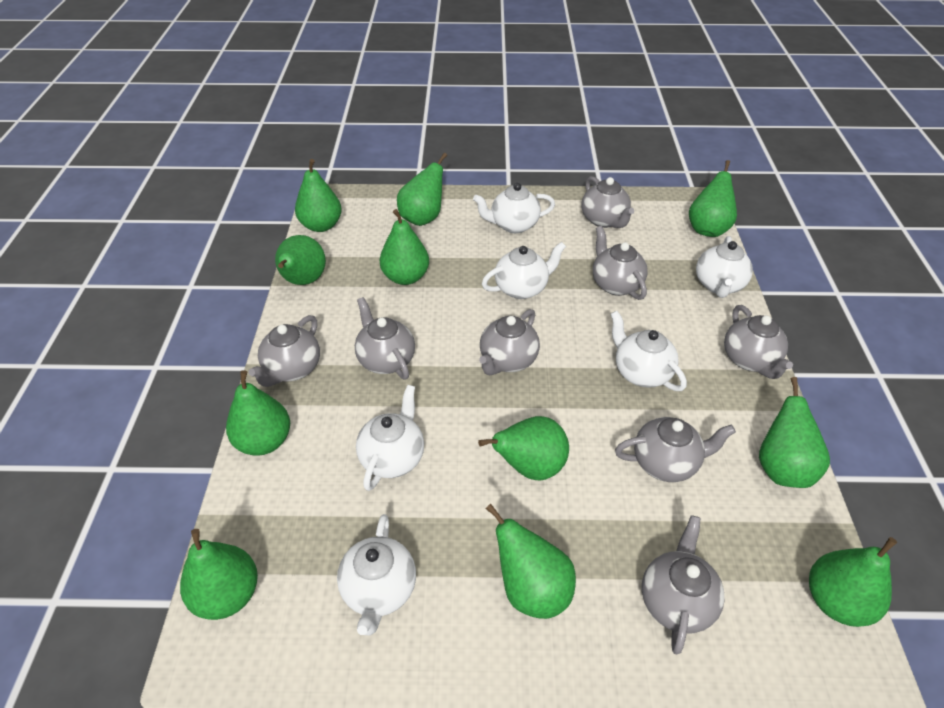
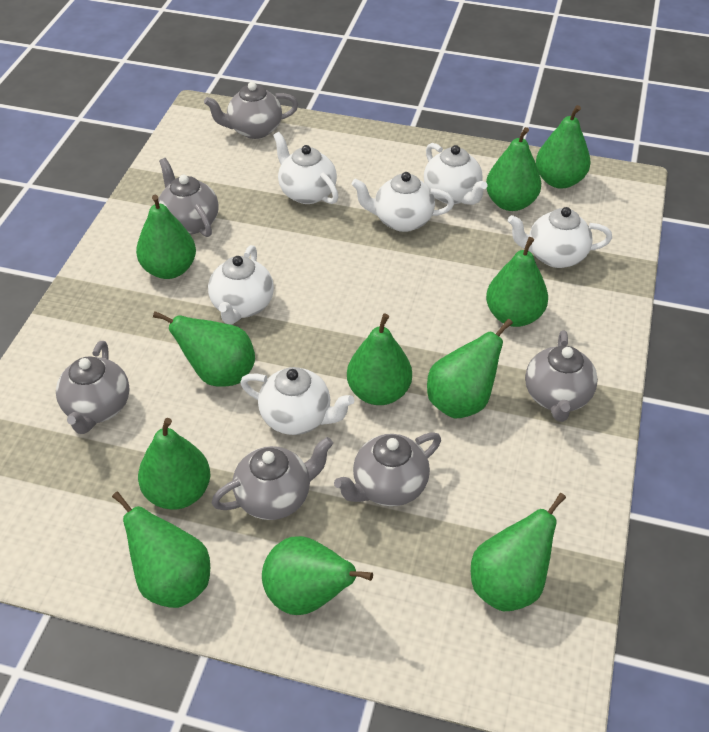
grey teapot: [249,315,320,387] [355,297,415,379] [479,309,540,375] [581,176,634,228] [593,226,648,300] [615,417,736,482] [642,515,725,655] [724,305,793,379] = 8 -> [56,341,129,434] [158,158,219,237] [204,82,298,139] [212,437,333,520] [334,432,441,506] [525,330,598,422] = 6

